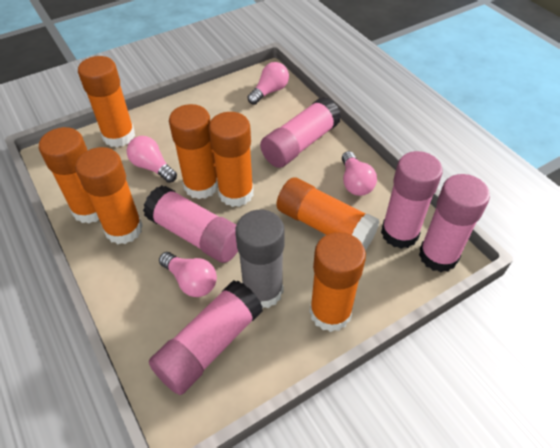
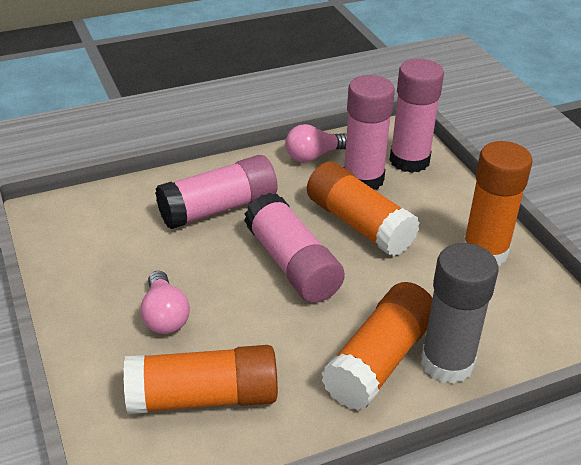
orange glue stick: [39,127,99,223] [75,147,143,244] [78,56,135,147] [169,104,218,199] [209,112,254,207] [277,177,380,250] [310,232,366,332] = 7 -> [124,345,278,414] [307,161,420,256] [321,282,433,410] [463,141,532,266] = 4
pink glue stick: [143,185,238,263] [149,280,263,395] [260,97,341,168] [381,151,443,249] [419,174,490,272] = 5 -> [155,155,277,229] [244,193,345,303] [344,75,395,189] [390,59,444,173] = 4
pink light bulb: [127,136,177,183] [159,252,217,297] [247,62,289,105] [342,151,377,196] = 4 -> [141,271,190,334] [285,124,347,163] = 2

